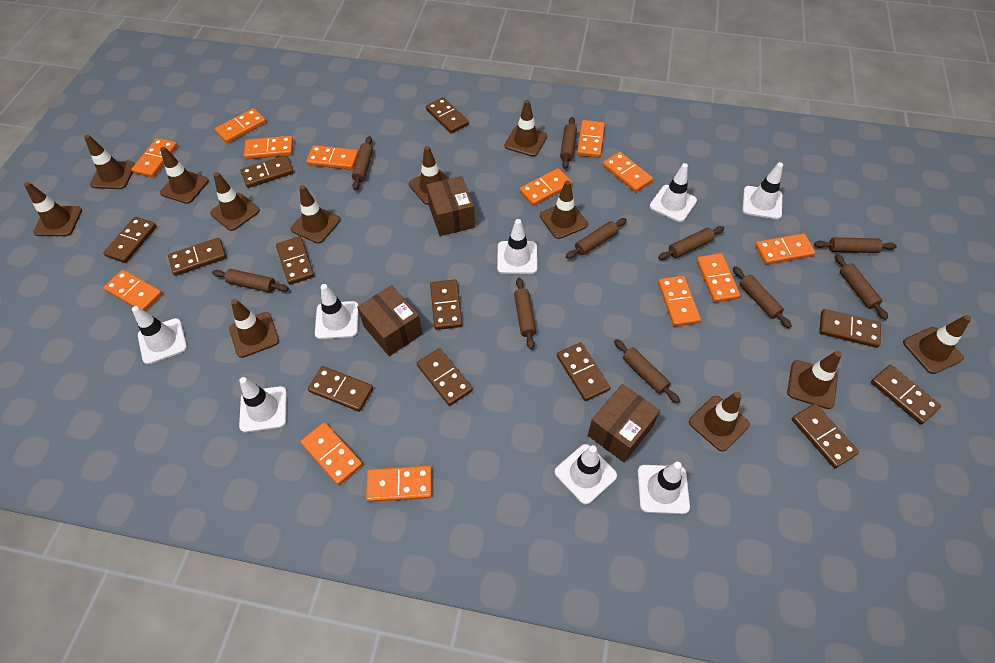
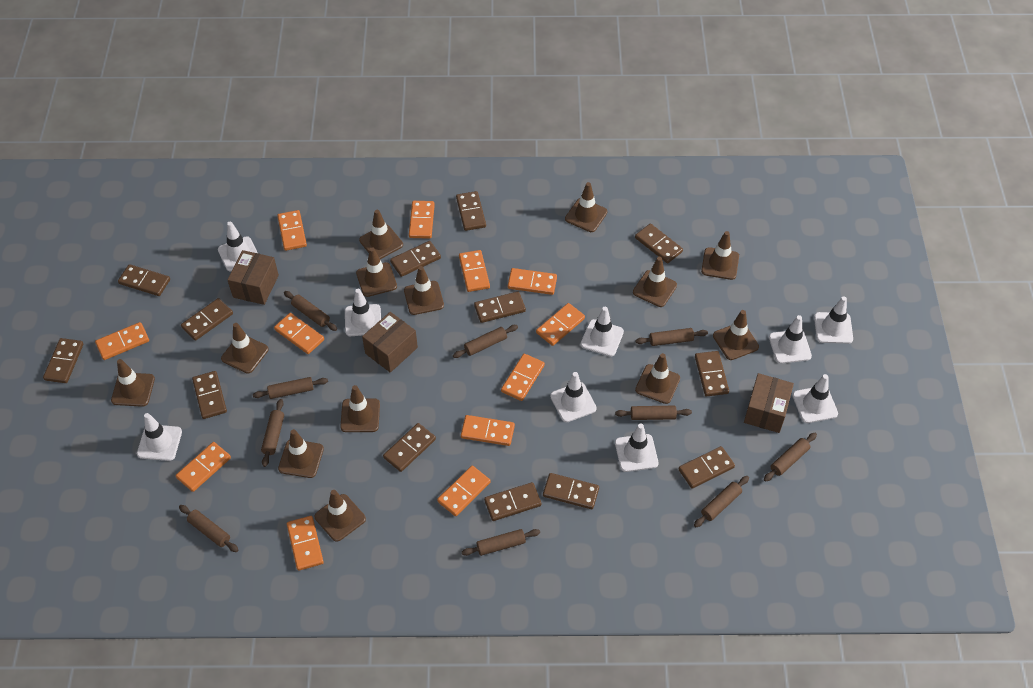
brown domino: [103,217,157,263] [168,238,226,276] [241,155,294,188] [276,236,314,285] [308,366,373,412] [417,348,473,406] [426,97,469,134] [430,279,462,330] [557,343,610,401] [792,404,859,468] [819,309,881,348] [871,365,941,424] = 12 -> [43,338,83,383] [118,264,170,296] [181,298,233,341] [192,371,227,419] [383,423,436,472] [390,241,441,277] [456,191,486,231] [474,291,526,323] [484,482,542,521] [543,473,599,509] [635,224,683,263] [679,446,735,488] [695,351,729,396] = 13
brown traffic cone: [24,182,82,236] [84,135,135,189] [160,147,209,204] [210,172,260,231] [229,299,279,358] [291,185,340,243] [409,146,448,205] [505,100,547,157] [540,180,588,239] [689,392,750,452] [787,351,842,409] [903,315,971,374] = 12 -> [111,359,155,407] [221,323,269,374] [278,429,324,478] [314,490,366,542] [340,385,380,432] [356,247,397,297] [359,210,403,259] [404,266,444,315] [565,182,608,232] [633,257,677,307] [635,353,680,404] [701,231,739,280] [713,310,759,360] = 13
orange domino: [104,270,162,311] [131,138,178,178] [215,108,266,143] [244,136,293,159] [301,422,362,485] [306,145,358,170] [366,466,432,502] [519,168,572,206] [577,120,605,158] [603,152,653,192] [658,276,701,326] [696,253,740,302] [755,233,815,265] = 13 -> [95,322,149,360] [176,442,231,492] [274,313,324,354] [277,210,307,251] [287,516,324,571] [409,201,435,239] [437,466,491,516] [459,250,490,292] [461,415,515,446] [501,354,545,401] [508,268,557,295] [536,303,585,346] = 12
white traffic cone: [132,306,187,364] [239,377,287,432] [315,284,359,339] [497,219,537,274] [555,444,617,505] [638,462,690,514] [650,163,697,222] [742,162,783,219] = 8 -> [137,413,182,461] [218,222,258,272] [345,289,381,336] [550,372,597,422] [580,307,624,357] [615,424,658,472] [769,315,812,364] [792,374,838,423] [814,296,853,344] = 9

